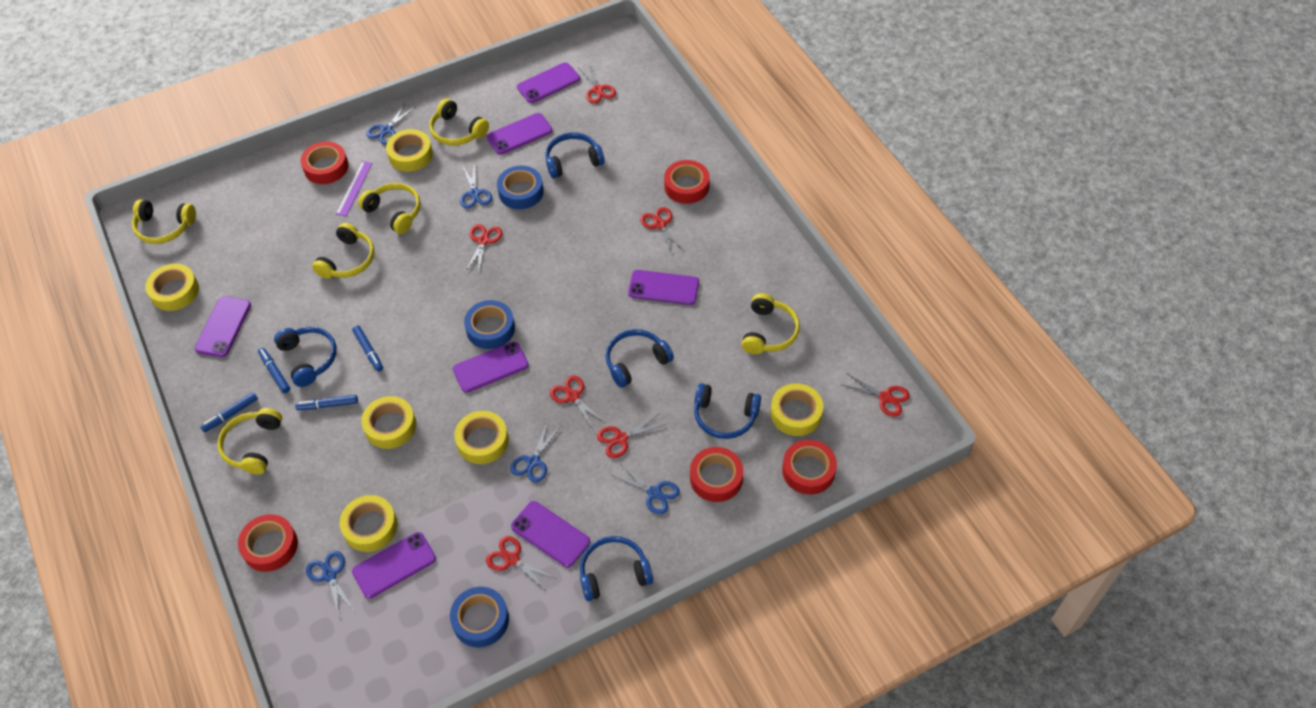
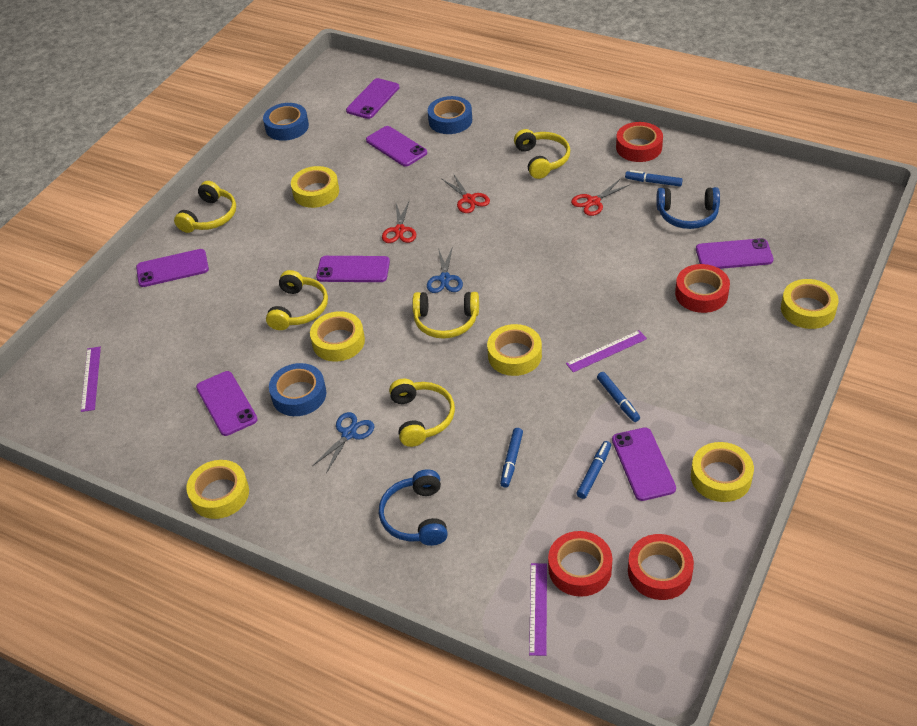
blue headphones: [274,326,337,387] [545,132,605,178] [580,536,653,601] [606,329,674,388] [694,383,761,439] = 5 -> [379,469,448,546] [656,187,720,229] = 2
blue scissors: [306,551,354,619] [367,103,415,145] [460,163,492,209] [510,423,560,483] [612,464,680,514] = 5 -> [312,412,374,473] [427,246,463,293] = 2
purple ruler: [336,161,373,216] = 1 -> [81,347,101,412] [529,563,547,656] [566,330,647,372] = 3
red scissors: [465,224,502,272] [486,536,557,590] [550,375,606,431] [578,63,616,104] [597,414,666,458] [640,207,684,254] [842,373,910,417] = 7 -> [382,202,416,243] [442,173,490,213] [571,179,629,216] = 3
red tape: [238,514,298,572] [301,141,349,184] [664,160,710,204] [690,447,743,502] [782,440,837,495] = 5 -> [548,531,612,597] [616,122,663,162] [628,534,694,600] [675,264,730,313] = 4
yellow headphones: [132,199,196,244] [217,408,282,474] [312,223,375,279] [358,183,421,234] [429,98,489,146] [742,293,800,354] = 6 -> [174,181,236,233] [266,270,328,330] [389,379,455,447] [412,292,479,339] [514,129,570,179] = 5

